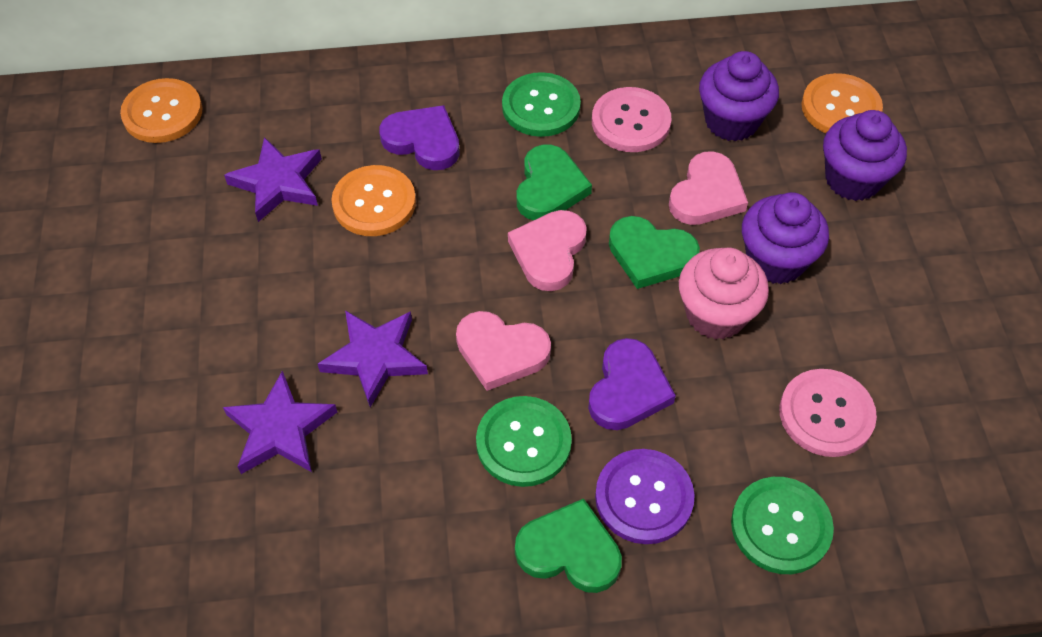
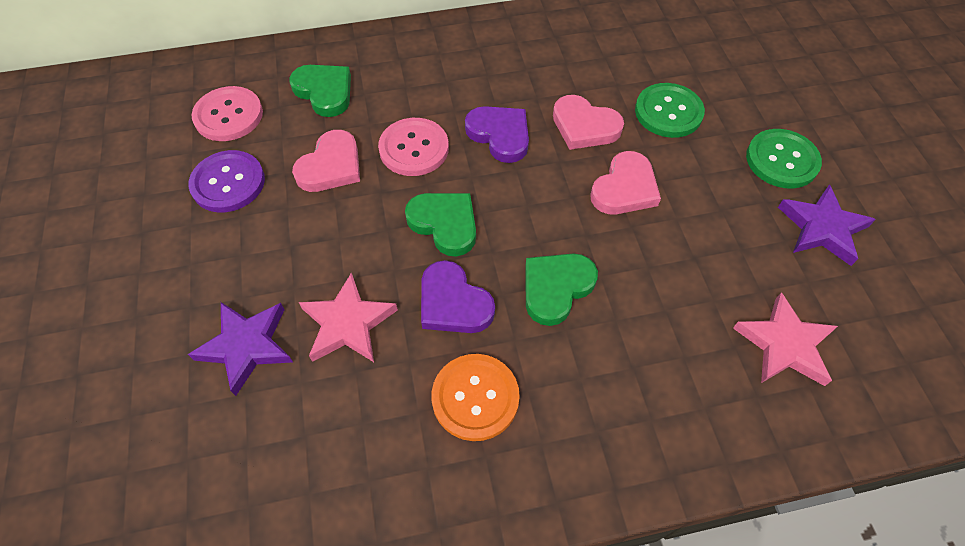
green button: [476,396,572,487] [502,72,581,137] [731,477,834,574] = 3 -> [635,83,705,138] [746,129,822,189] = 2
orange button: [120,78,203,143] [332,165,416,236] [801,73,883,133] = 3 -> [431,354,520,441] = 1
pink cupcake: [679,248,769,340] = 1 -> none = 0
pink star: none = 0 -> [299,272,398,362] [733,292,838,386] = 2
purple cupcake: [699,51,779,141] [742,192,829,284] [823,110,907,201] = 3 -> none = 0
purple star: [223,371,337,474] [224,137,322,222] [318,310,428,407] = 3 -> [188,302,293,396] [778,184,876,266] = 2

